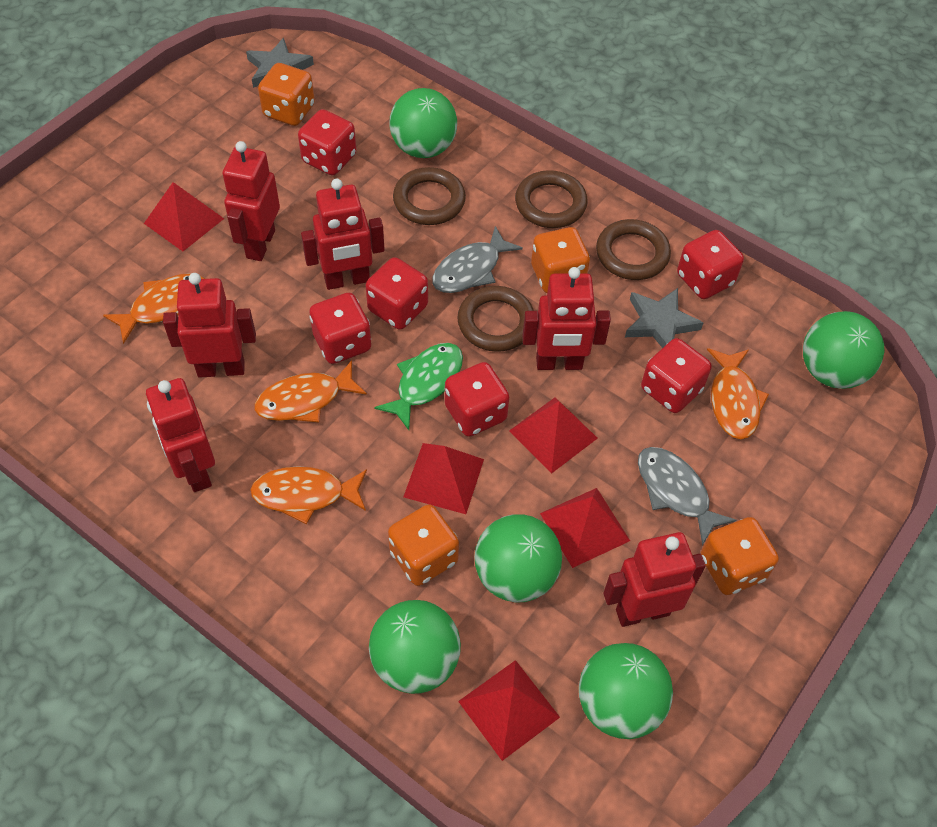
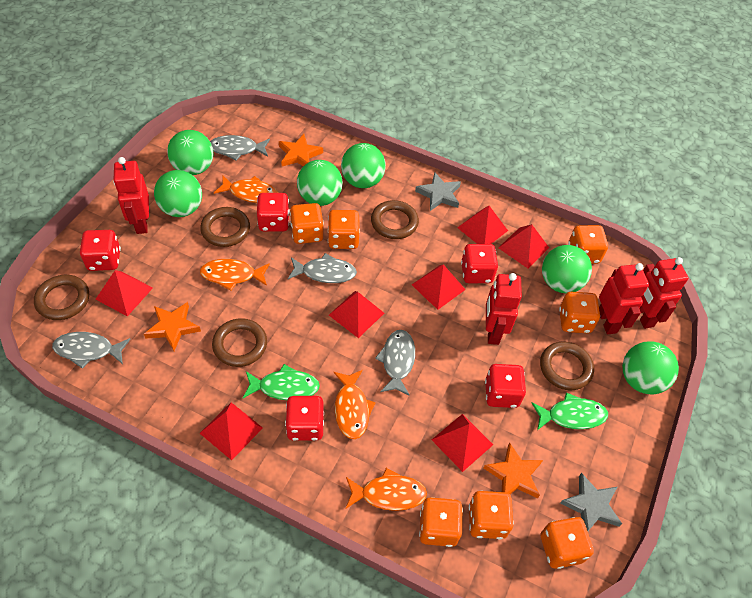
brown ring: [393,167,466,225] [457,286,534,352] [515,170,588,228] [596,219,671,280] = 4 -> [34,275,89,320] [200,207,250,247] [212,318,267,367] [371,200,419,239] [540,342,594,390] = 5
green ball: [369,600,461,694] [390,88,457,158] [474,515,562,603] [579,643,673,739] [803,311,884,389] = 5 -> [154,170,202,217] [167,130,213,175] [297,160,343,206] [341,143,386,188] [542,245,592,293] [622,341,679,394] = 6
green fish: [374,343,463,430] = 1 -> [243,364,320,400] [532,392,608,430] = 2
grey fish: [432,226,523,293] [638,447,736,546] = 2 -> [52,332,131,369] [210,135,270,161] [288,253,357,283] [375,330,415,396] = 4
orange dice: [258,63,315,126] [388,504,459,586] [531,227,590,293] [701,517,779,595] = 4 -> [290,203,324,244] [328,210,360,249] [419,497,463,547] [469,491,514,540] [541,517,594,569] [559,292,600,333] [568,225,608,264] = 7
orange star: none = 0 -> [144,302,201,351] [279,134,323,166] [484,443,543,498] = 3
red dice: [298,109,356,175] [309,293,371,364] [366,257,428,330] [445,362,509,437] [641,338,712,413] [677,230,744,299] = 6 -> [80,230,121,271] [257,193,290,231] [285,396,324,441] [461,244,498,283] [485,364,526,408] = 5
red pyramid: [144,182,224,251] [403,443,484,514] [458,660,560,761] [509,398,598,474] [540,488,630,568] = 5 -> [95,270,153,317] [200,402,263,460] [329,291,384,338] [412,264,466,310] [432,414,493,472] [457,206,508,244] [498,224,549,268] = 7
red robot: [146,378,215,492] [163,273,256,378] [223,141,280,261] [301,179,385,290] [522,267,611,370] [603,532,705,627] = 6 -> [113,157,149,234] [486,273,522,345] [599,263,649,334] [639,257,689,329] = 4

